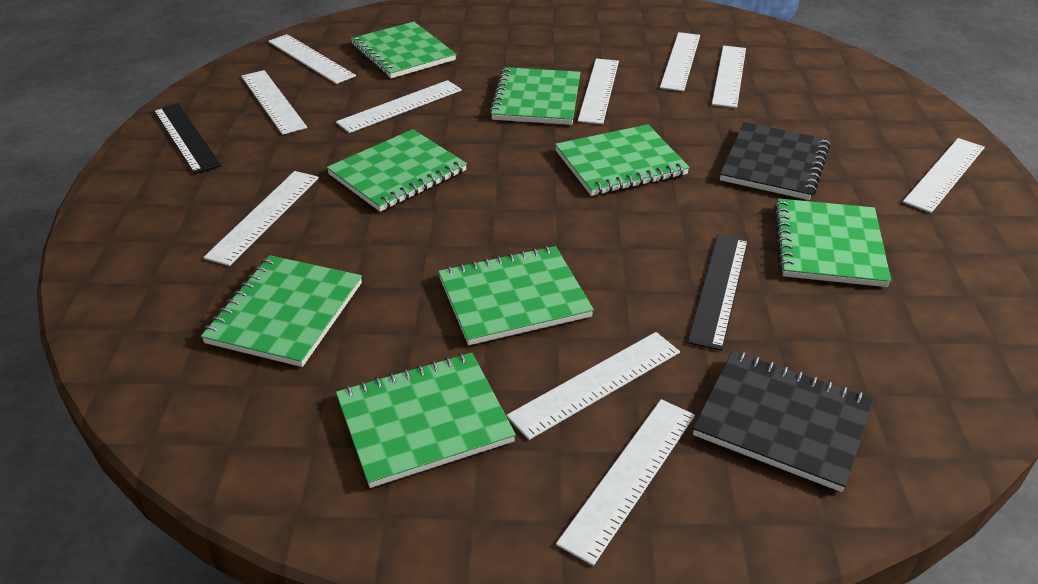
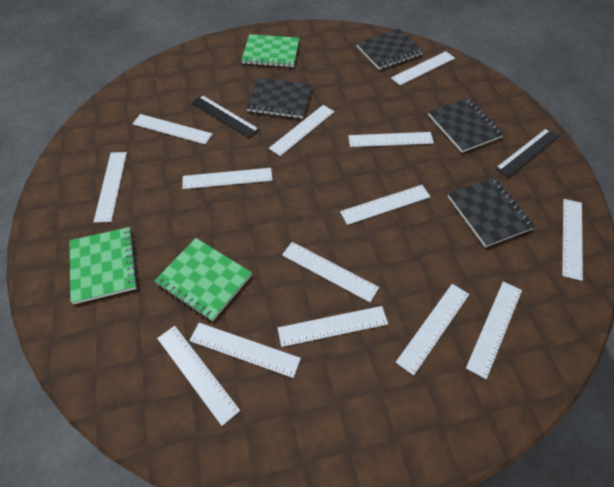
black notebook: [693,350,874,492] [720,122,830,200] = 2 -> [246,78,312,119] [356,29,424,70] [428,98,504,153] [448,177,535,247] = 4
green notebook: [201,255,362,367] [327,129,467,212] [336,353,516,488] [350,22,456,78] [438,246,594,345] [489,67,581,125] [555,124,690,196] [774,198,891,287] = 8 -> [70,227,138,304] [154,238,252,321] [241,34,300,67] = 3
white ruler: [203,171,319,266] [241,70,307,135] [268,34,356,84] [336,80,462,133] [506,332,680,440] [556,399,695,566] [578,59,619,124] [660,32,700,91] [712,46,746,108] [903,138,985,213] = 10 -> [94,152,127,223] [132,114,213,145] [157,326,240,426] [182,168,273,189] [190,323,301,378] [269,105,334,156] [278,306,388,347] [282,242,379,302] [340,185,431,225] [348,132,434,147] [391,51,455,85] [396,284,469,376] [466,281,522,379] [562,199,583,281] = 14

